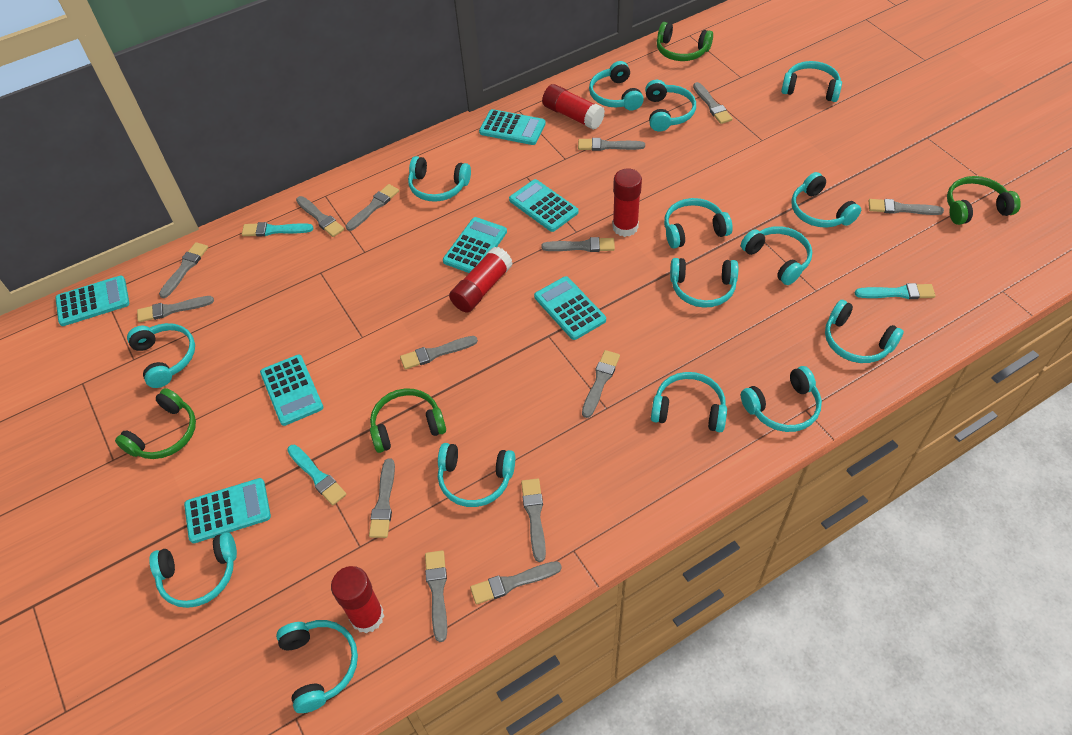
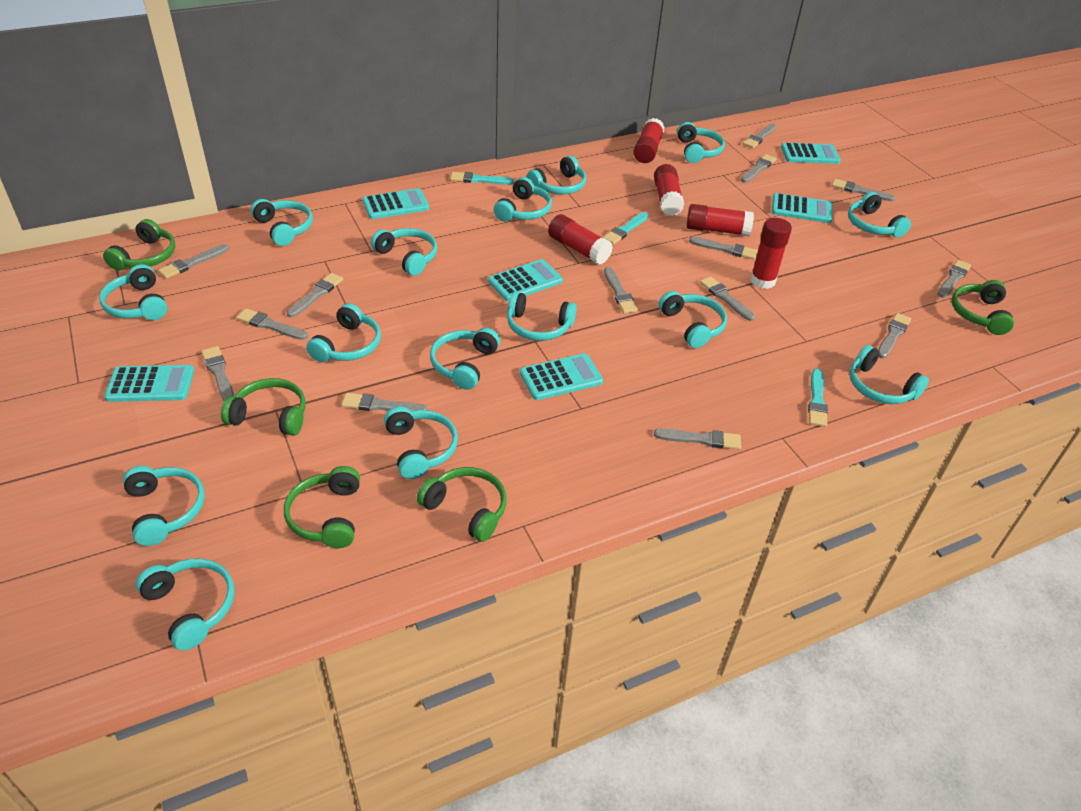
green headphones: [115,388,196,459] [370,388,446,453] [657,22,713,61] [947,176,1021,225] = 4 -> [103,219,175,271] [221,378,306,436] [284,466,360,548] [417,467,507,542] [952,280,1014,335] = 5
red glue stick: [331,566,384,633] [449,247,513,313] [542,84,605,130] [612,169,642,237] = 4 -> [548,214,613,265] [633,118,664,163] [654,164,684,216] [686,204,754,236] [750,218,792,289] = 5
turquoise calculator: [55,276,129,326] [184,478,271,543] [260,355,324,426] [443,217,507,273] [479,109,546,145] [509,179,579,232] [534,276,606,340] = 7 -> [104,365,194,402] [362,188,429,219] [488,259,563,301] [520,353,603,400] [772,193,832,223] [781,143,841,164] = 6

